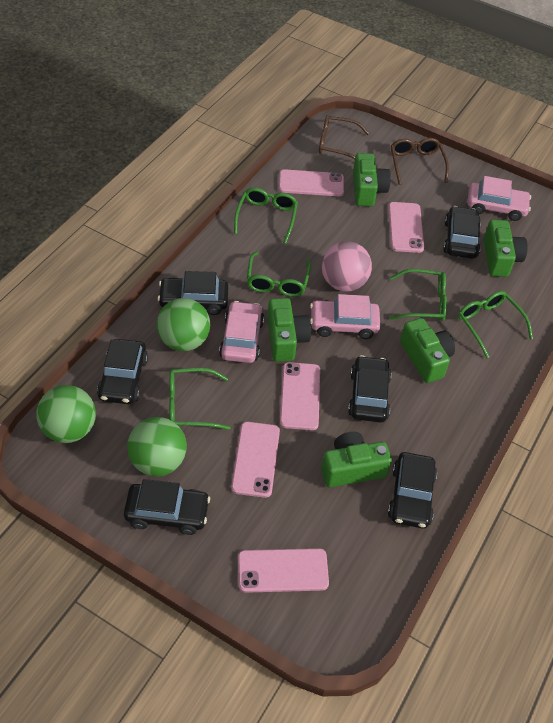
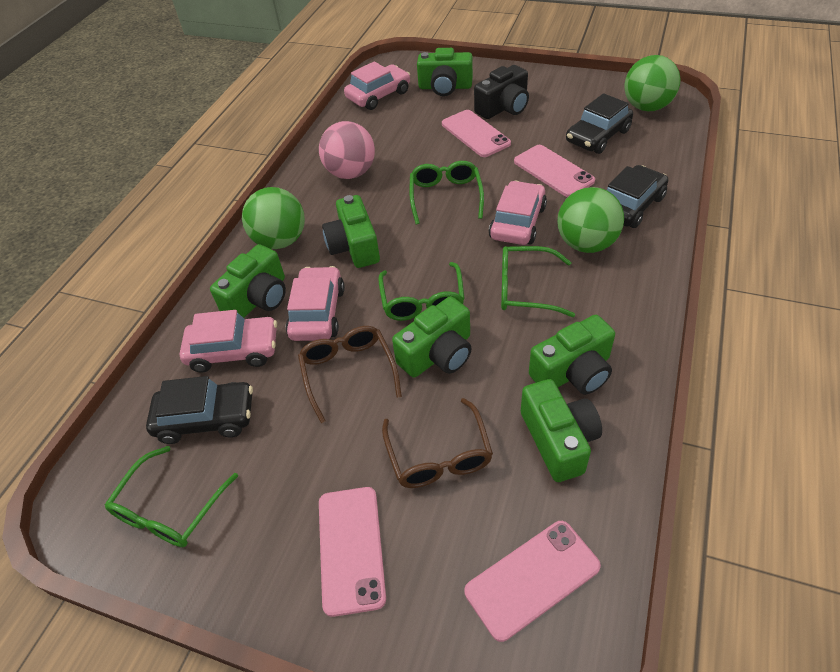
black camera: none = 0 -> [474,65,529,119] = 1
black car: [97,339,148,404] [124,479,210,535] [158,271,228,315] [348,355,392,423] [388,452,437,529] [443,206,481,259] = 6 -> [146,376,253,444] [566,93,633,154] [607,165,669,228] = 3
green camera: [267,298,311,362] [321,432,392,487] [353,153,391,206] [400,318,455,383] [484,220,528,277] = 5 -> [210,244,286,318] [322,195,380,268] [392,296,472,378] [417,48,473,96] [521,379,602,482] [529,315,615,395] = 6
green glasses: [169,368,230,430] [234,187,298,244] [247,252,311,297] [390,269,447,321] [458,291,533,358] = 5 -> [105,446,238,547] [378,262,465,321] [409,161,484,224] [501,246,575,317] = 4
pink car: [219,301,264,363] [310,294,380,339] [467,176,531,221] = 3 -> [180,310,277,372] [286,266,345,341] [344,61,410,110] [489,181,547,245] = 4
pink phone: [231,422,280,498] [238,548,329,593] [279,169,344,196] [280,362,320,430] [388,202,424,253] = 5 -> [319,487,386,617] [442,110,511,157] [464,521,601,642] [514,145,595,197] = 4

